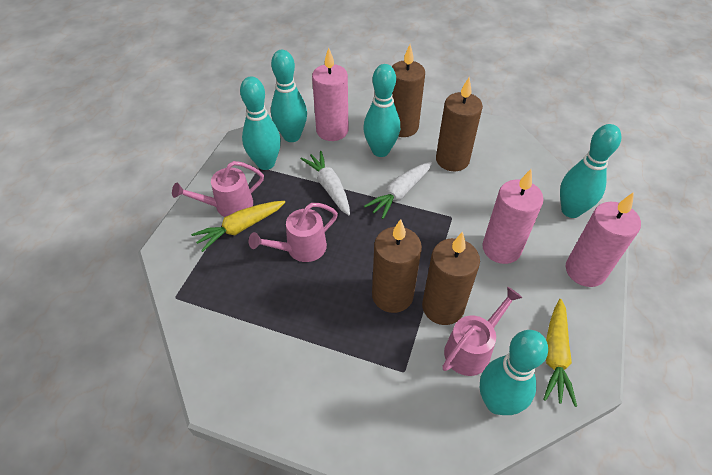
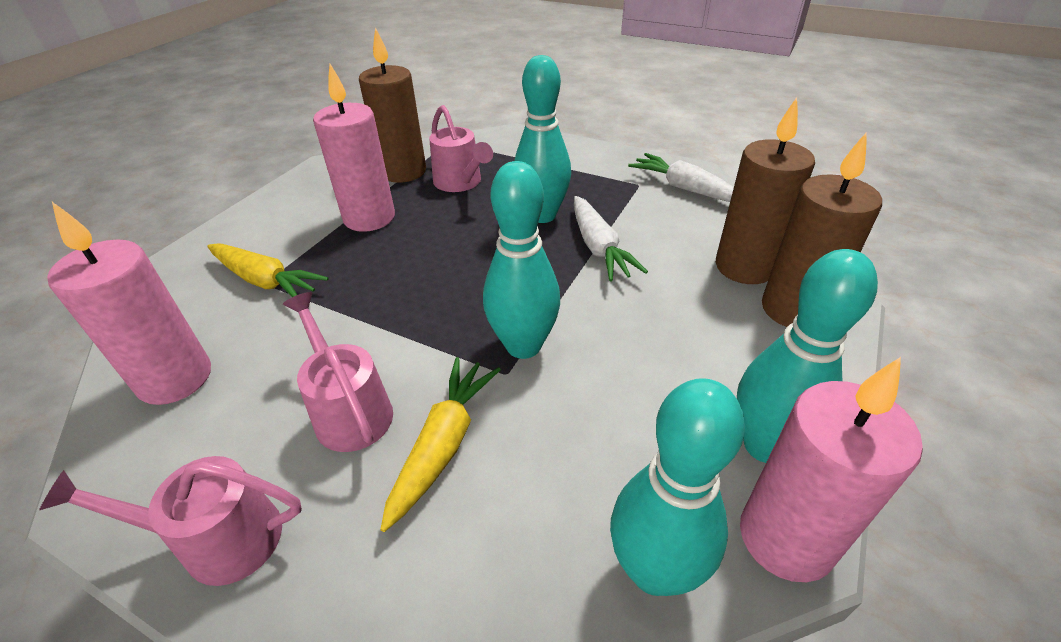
brown candle: [372,219,422,313] [392,44,425,137] [422,232,480,325] [436,78,483,171] = 4 -> [359,27,426,183] [716,97,815,284] [762,132,882,327] = 3
turquoise bowling pin: [240,77,281,170] [271,50,307,142] [363,64,400,157] [480,330,548,415] [560,124,621,218] = 5 -> [483,161,560,359] [514,55,571,223] [610,378,745,596] [737,249,878,463] = 4

